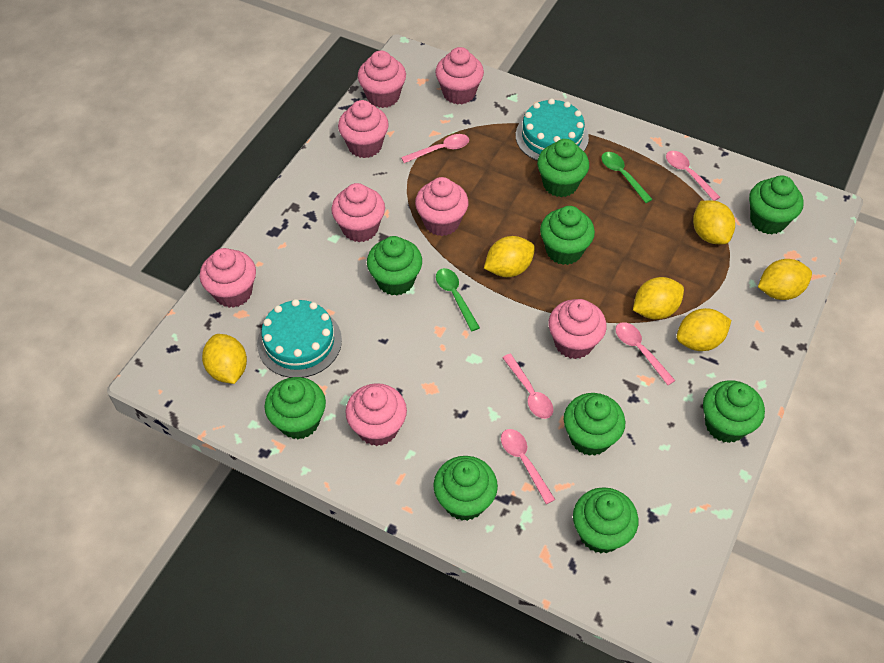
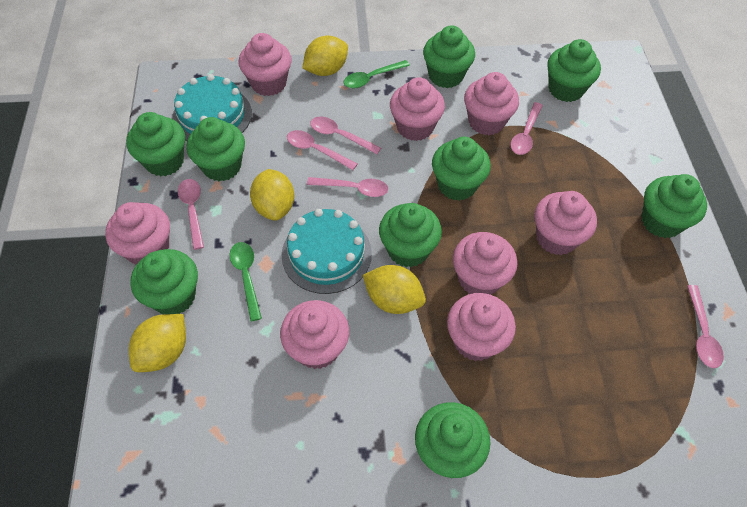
pink spoon: [401,134,469,163] [501,429,555,504] [502,354,553,419] [615,322,676,385] [666,151,720,201] = 5 -> [178,179,204,250] [287,130,357,170] [307,177,388,197] [310,117,381,154] [511,102,543,155] [687,285,724,368] = 6
yellow lemon: [202,334,247,384] [484,236,535,277] [633,277,684,320] [677,308,731,351] [693,200,735,244] [758,259,812,300] = 6 -> [129,314,186,372] [250,169,294,221] [302,36,348,76] [363,265,426,314] = 4

